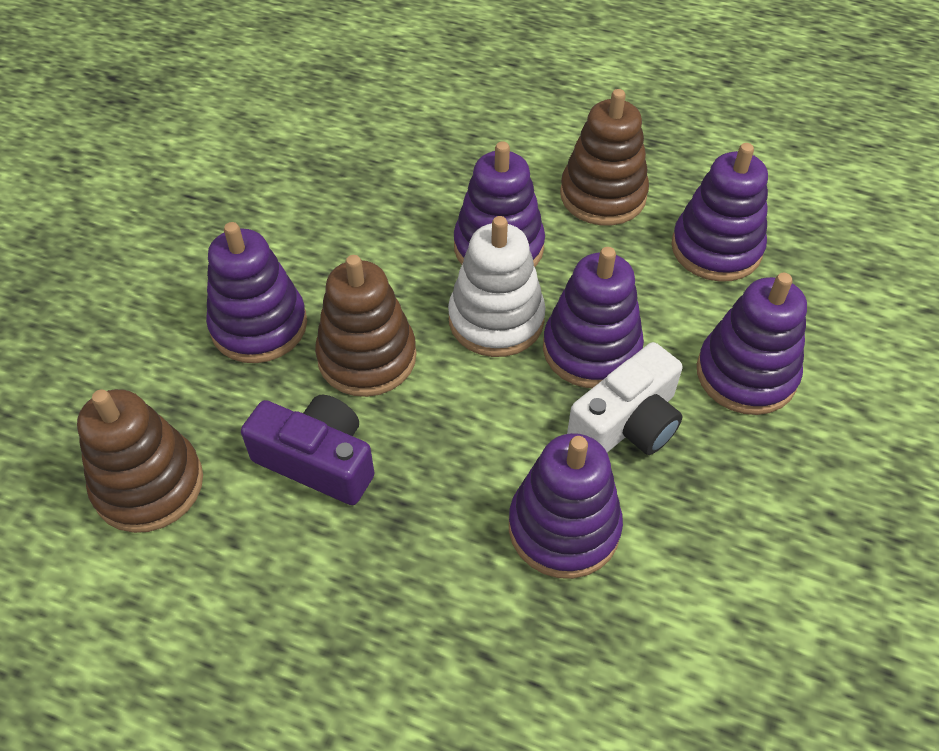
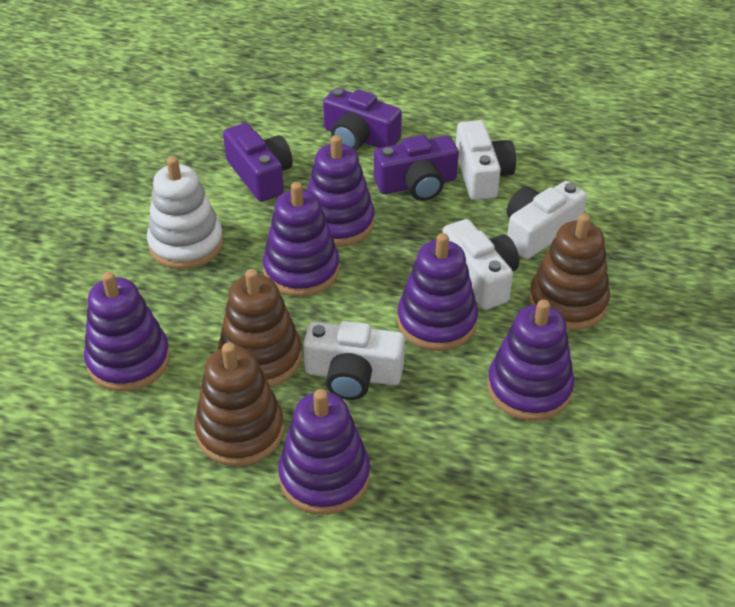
purple camera: [241,395,374,505] = 1 -> [223,123,293,202] [323,88,402,151] [374,135,459,201] = 3
white camera: [567,342,682,455] = 1 -> [303,321,405,400] [442,219,519,310] [456,120,516,200] [507,181,587,259] = 4

